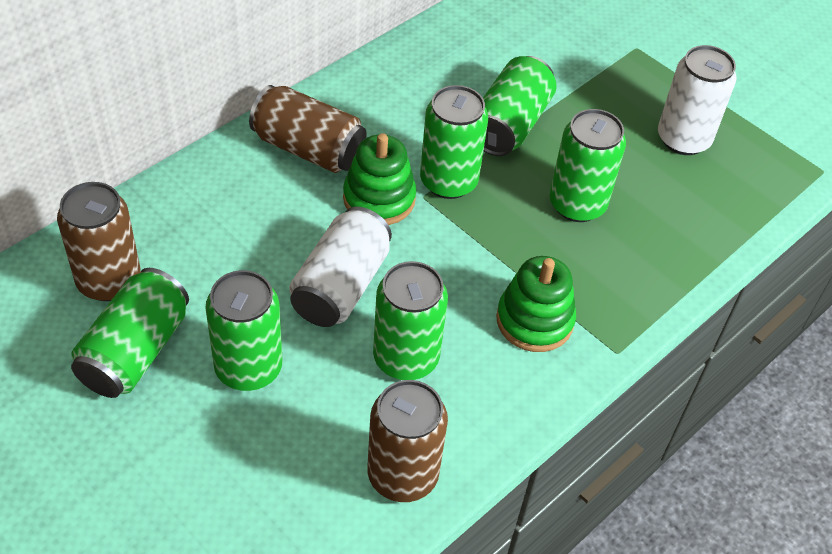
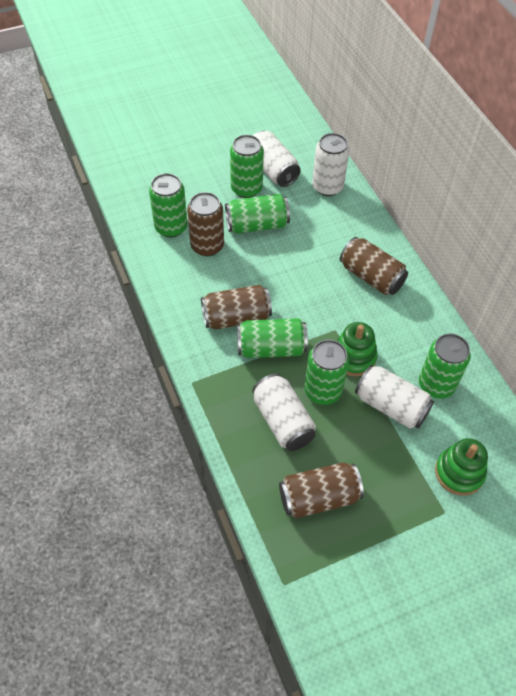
brown can: [57,182,141,301] [249,85,367,173] [367,380,448,502] = 3 -> [187,192,224,256] [201,285,272,329] [279,462,364,518] [340,237,408,295] = 4
white can: [289,207,392,327] [658,45,737,155] = 2 -> [252,373,316,451] [253,131,301,187] [312,133,350,196] [355,365,434,429] = 4

